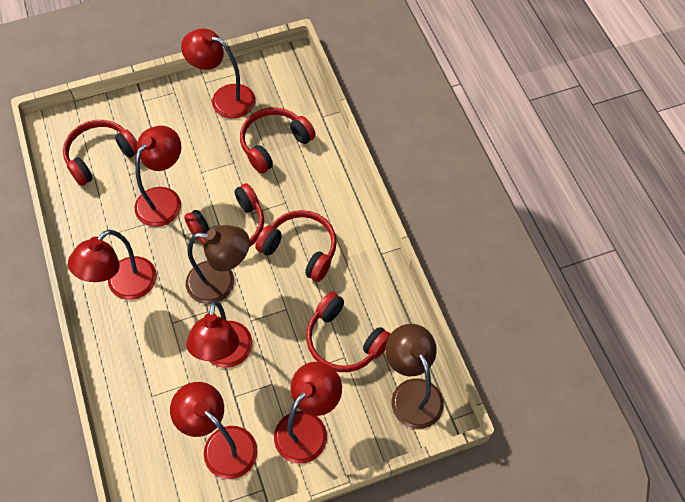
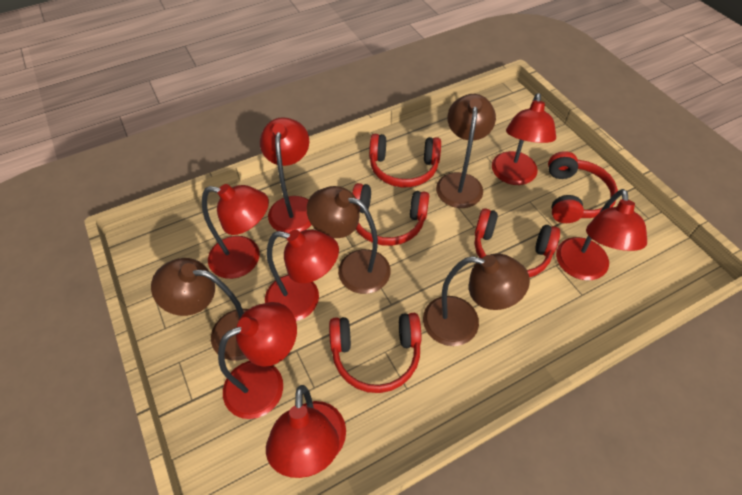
brown lamp: [186,225,250,304] [385,324,444,429] = 2 -> [151,258,248,361] [307,186,391,294] [423,253,530,346] [436,94,496,208] = 4
red lamp: [68,229,157,300] [135,125,181,227] [170,382,258,479] [181,28,255,118] [186,301,252,368] [274,362,342,464] = 6 -> [202,184,269,279] [218,302,297,419] [260,117,311,234] [265,229,339,321] [266,385,346,478] [492,93,556,185] [556,189,647,280] = 7

